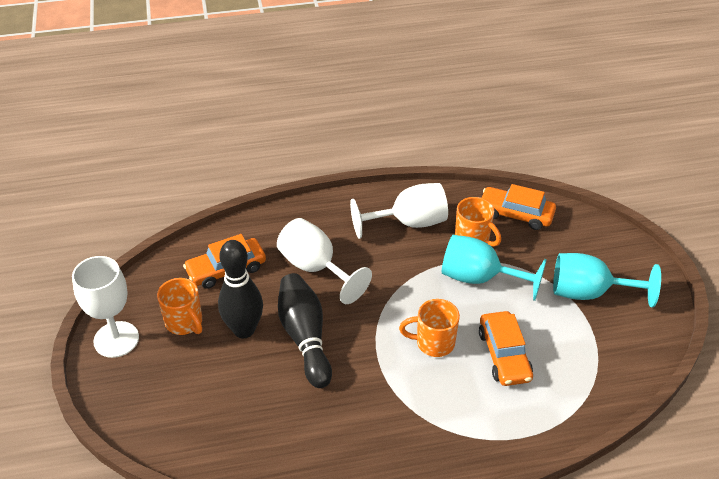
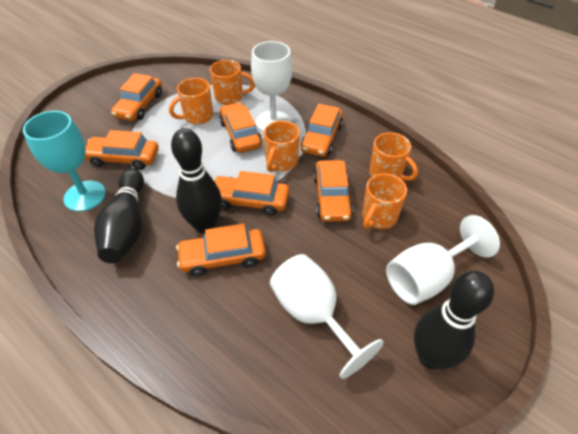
black bowling pin: [218,240,263,338] [278,273,332,388] = 2 -> [94,168,144,263] [171,128,222,233] [414,271,494,369] = 3
orange car: [183,234,266,289] [479,311,533,386] [482,184,556,230] = 3 -> [85,130,159,170] [111,73,162,121] [176,224,266,277] [213,171,289,216] [219,102,262,153] [300,104,343,157] [313,160,353,222] = 7
orange mug: [157,278,202,335] [399,299,460,357] [455,197,501,247] = 3 -> [169,78,213,124] [210,60,255,105] [264,121,300,172] [362,173,407,229] [369,132,418,181] = 5
turquoise goblet: [442,235,547,301] [553,253,661,308] = 2 -> [23,111,106,212] = 1

